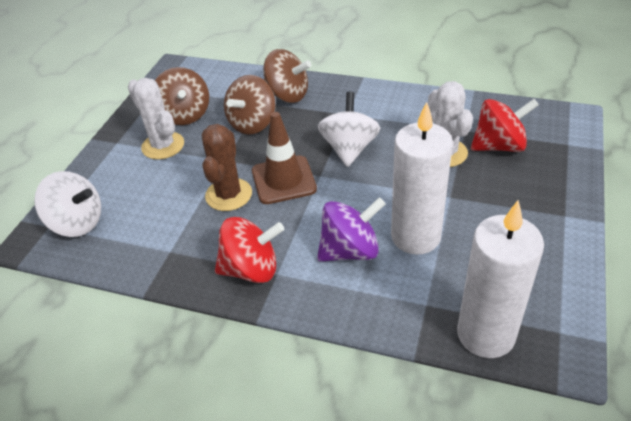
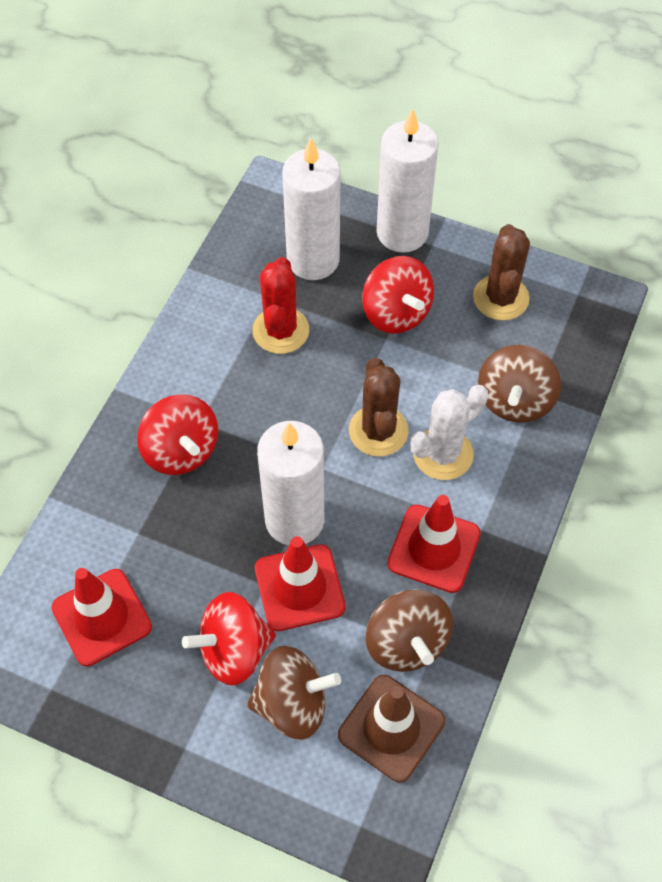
brown cactus: [202,124,252,211] = 1 -> [349,358,408,456] [473,224,530,321] = 2
purple spinning top: [317,197,385,262] = 1 -> none = 0
red cactus: none = 0 -> [252,257,309,354] = 1
red spinning top: [215,217,284,283] [471,99,539,152] = 2 -> [137,394,218,475] [182,592,276,686] [362,256,434,334] = 3
red traffic cone: none = 0 -> [51,568,152,666] [255,536,346,631] [387,495,481,593] = 3
white cactus: [128,78,184,160] [428,81,473,167] = 2 -> [410,385,488,480] = 1
white candle: [391,102,453,255] [457,200,544,358] = 2 -> [257,421,324,545] [282,138,341,280] [377,109,439,253] = 3
white spinning top: [34,171,101,237] [318,92,380,167] = 2 -> none = 0

